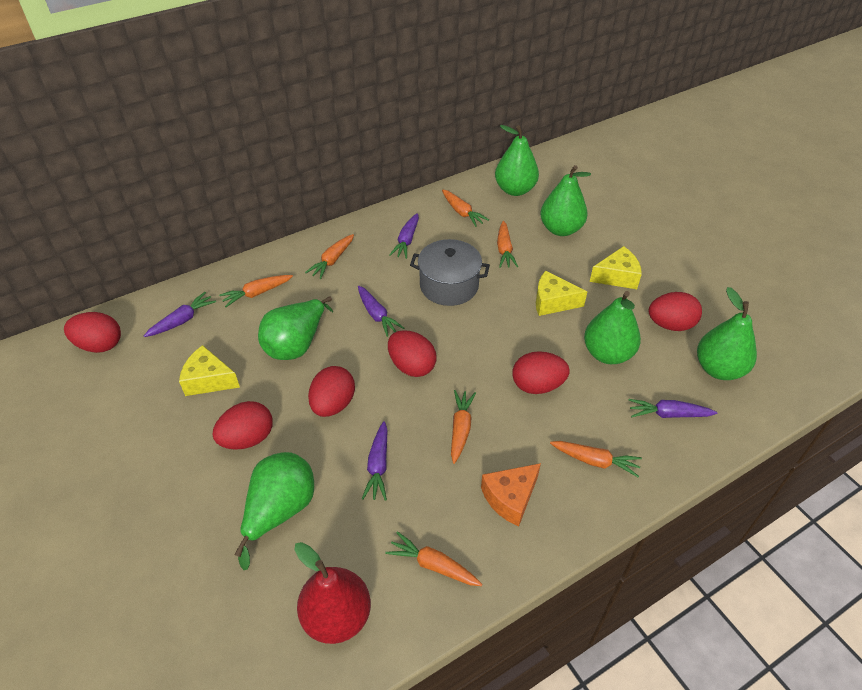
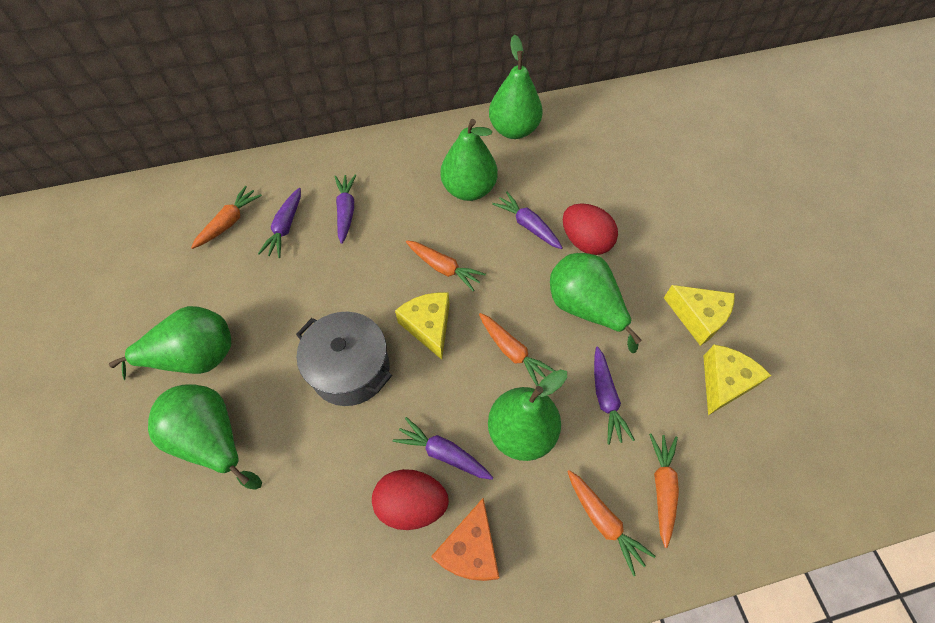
orange carrot: [219,275,293,307] [305,234,354,279] [386,531,482,586] [442,189,489,227] [451,390,476,464] [497,221,518,268] [550,441,642,477] = 7 -> [191,186,262,249] [406,240,486,292] [479,313,555,386] [567,470,656,576] [649,433,679,548] = 5
red egg: [64,312,121,353] [212,401,273,450] [308,366,355,417] [388,330,436,377] [512,351,570,394] [649,292,702,331] = 6 -> [372,469,449,530] [563,203,618,255] = 2
red pear: [294,542,371,644] = 1 -> none = 0

